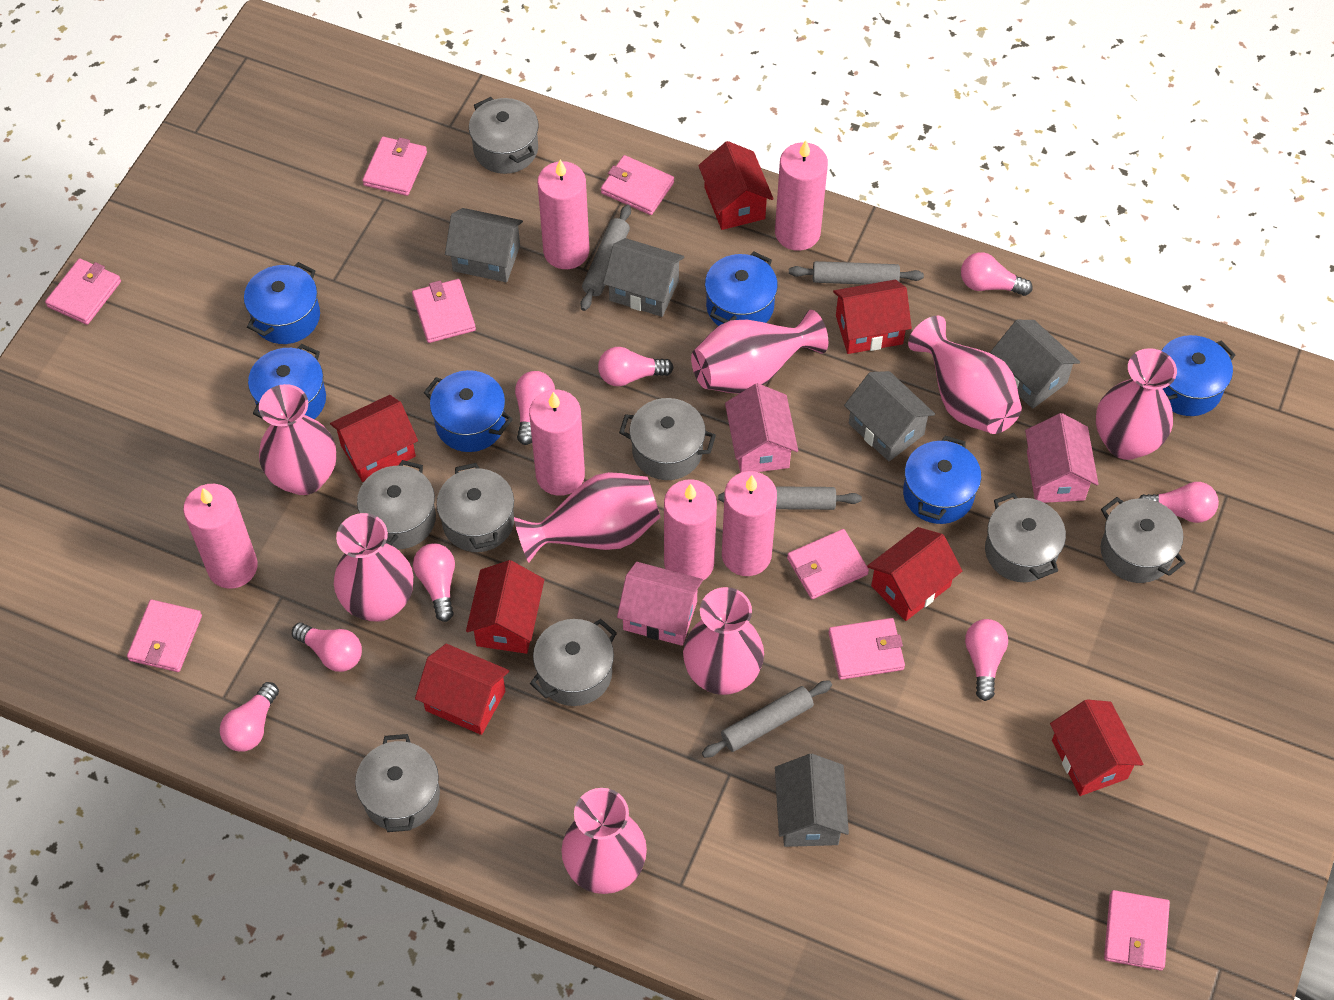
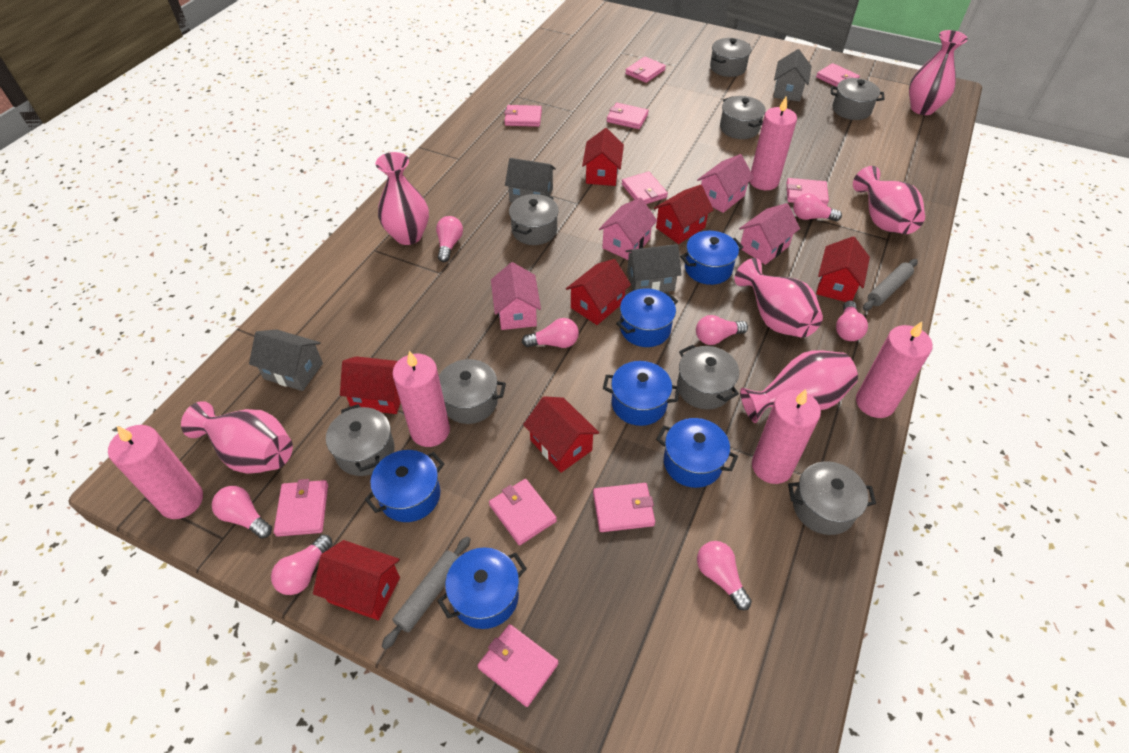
grey house: [445,208,523,282] [603,238,684,317] [775,754,849,847] [844,371,935,461] [990,320,1080,409] = 5 -> [249,329,323,391] [505,158,556,202] [625,244,682,292] [773,49,812,102] = 4
grey rolling pin: [580,204,631,311] [702,680,832,758] [718,486,862,510] [789,261,924,285] = 4 -> [382,537,471,650] [863,259,918,311] = 2
pink candle: [183,484,258,589] [529,390,585,496] [538,159,590,269] [664,479,717,580] [722,471,777,576] [775,140,828,251] = 6 -> [108,425,203,519] [392,351,450,447] [750,96,797,190] [752,389,821,484] [856,321,933,418] = 5
pink house: [617,562,703,646] [725,383,798,473] [1025,413,1098,503] = 3 -> [491,262,541,330] [599,198,657,260] [697,154,754,213] [739,203,800,265] = 4
pink vase: [259,384,336,495] [334,513,413,622] [514,472,661,562] [561,788,647,894] [683,587,764,695] [691,310,828,394] [908,315,1022,434] [1096,348,1177,460] = 8 -> [181,401,293,474] [376,152,429,245] [734,258,823,338] [740,350,858,423] [853,166,925,234] [909,30,968,115] = 6
pink wallet: [45,258,121,325] [127,600,202,672] [362,137,427,196] [412,279,476,343] [601,155,674,215] [787,529,869,599] [828,618,905,680] [1104,890,1170,971] = 8 -> [274,479,328,537] [477,624,558,707] [489,479,557,545] [504,105,542,127] [593,483,655,532] [607,103,649,129] [622,171,668,204] [625,57,666,83] [786,178,829,206] [816,63,860,87] = 10

